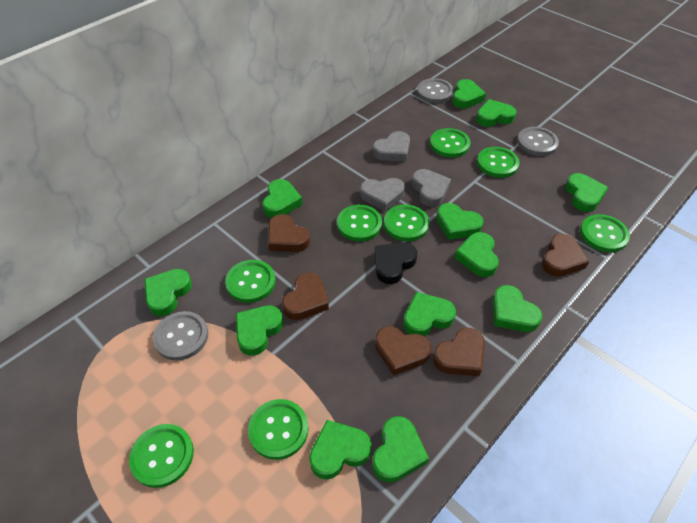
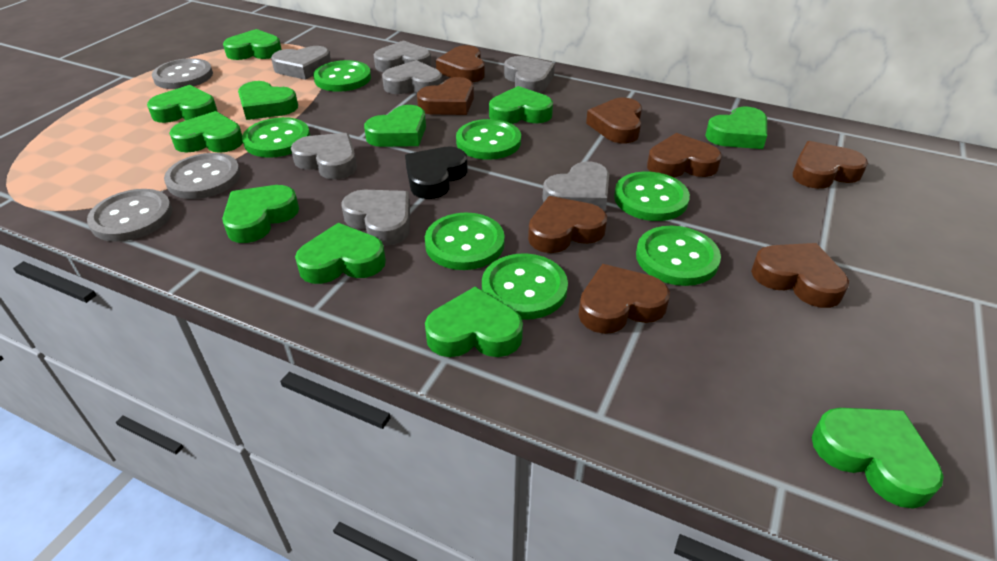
brown heart: [268,214,310,252] [282,272,329,320] [375,326,431,375] [433,328,485,376] [542,234,589,277] = 5 -> [417,77,474,115] [436,45,485,82] [528,196,607,253] [579,264,670,334] [586,98,642,143] [647,133,722,178] [751,243,849,308] [793,141,868,189] = 8
green button: [129,424,194,488] [225,260,276,303] [248,399,309,460] [337,205,382,242] [384,204,429,241] [430,128,471,158] [477,147,519,178] [580,214,630,252] = 8 -> [242,117,310,158] [313,60,371,92] [425,213,505,270] [456,119,521,160] [482,253,568,320] [614,172,690,221] [636,226,721,286] = 7
green heart: [144,269,192,316] [236,305,283,356] [262,179,303,218] [309,420,372,480] [372,416,429,483] [403,292,456,336] [436,203,484,240] [452,79,486,109] [454,232,499,277] [476,99,517,127] [492,285,542,332] [565,173,608,212] = 12 -> [147,85,217,123] [169,111,243,153] [222,185,299,243] [223,29,282,60] [238,81,298,120] [295,223,386,284] [364,105,426,147] [425,286,523,357] [489,86,553,124] [705,107,767,149] [812,408,944,509] = 11
grey heart: [360,178,405,212] [372,131,410,161] [412,169,451,207] = 3 -> [271,46,331,80] [291,133,357,179] [342,190,410,246] [374,40,431,72] [382,60,442,94] [504,56,555,93] [542,161,609,211] = 7

